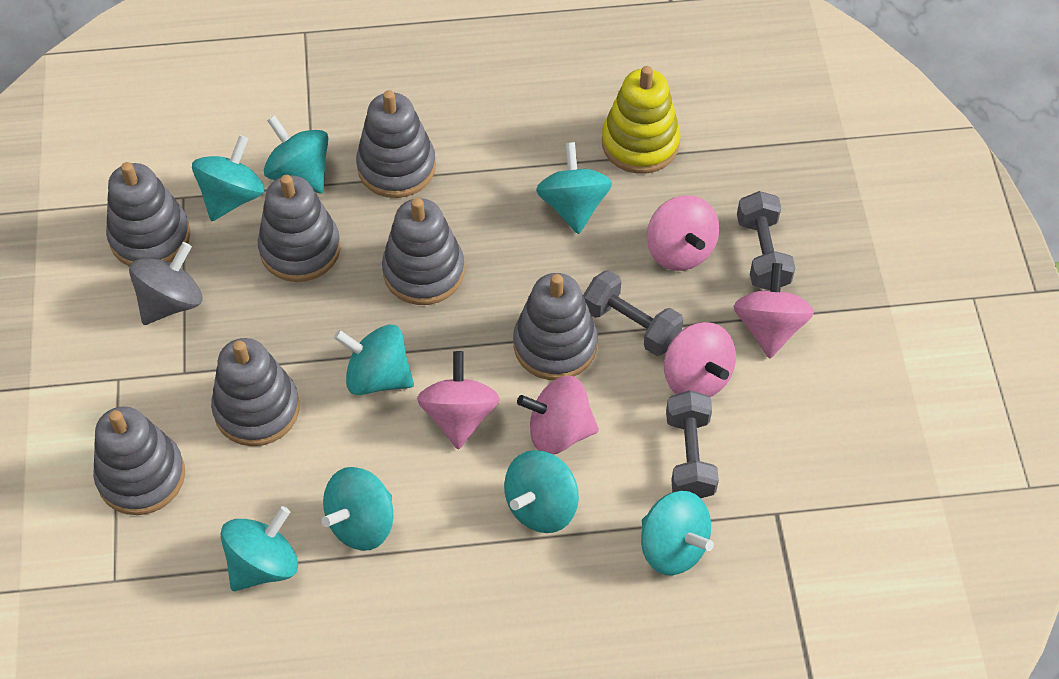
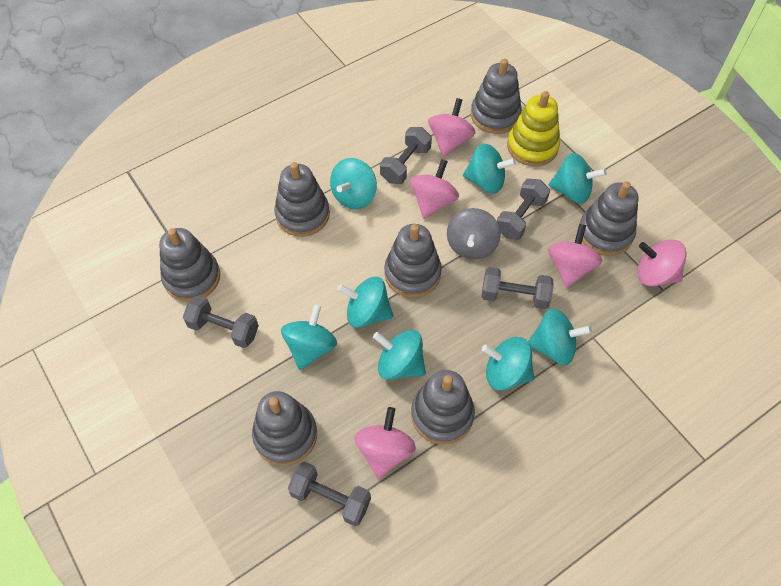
grey dumbbell: [583,270,683,356] [666,390,719,498] [737,191,795,290] = 3 -> [183,295,259,348] [288,462,371,526] [380,127,432,184] [482,267,554,309] [497,179,550,240] = 5

